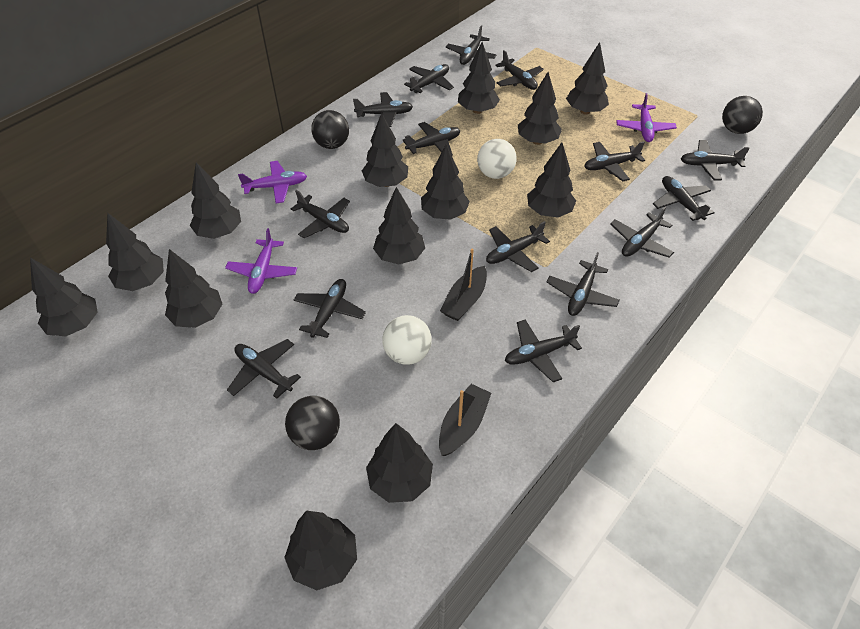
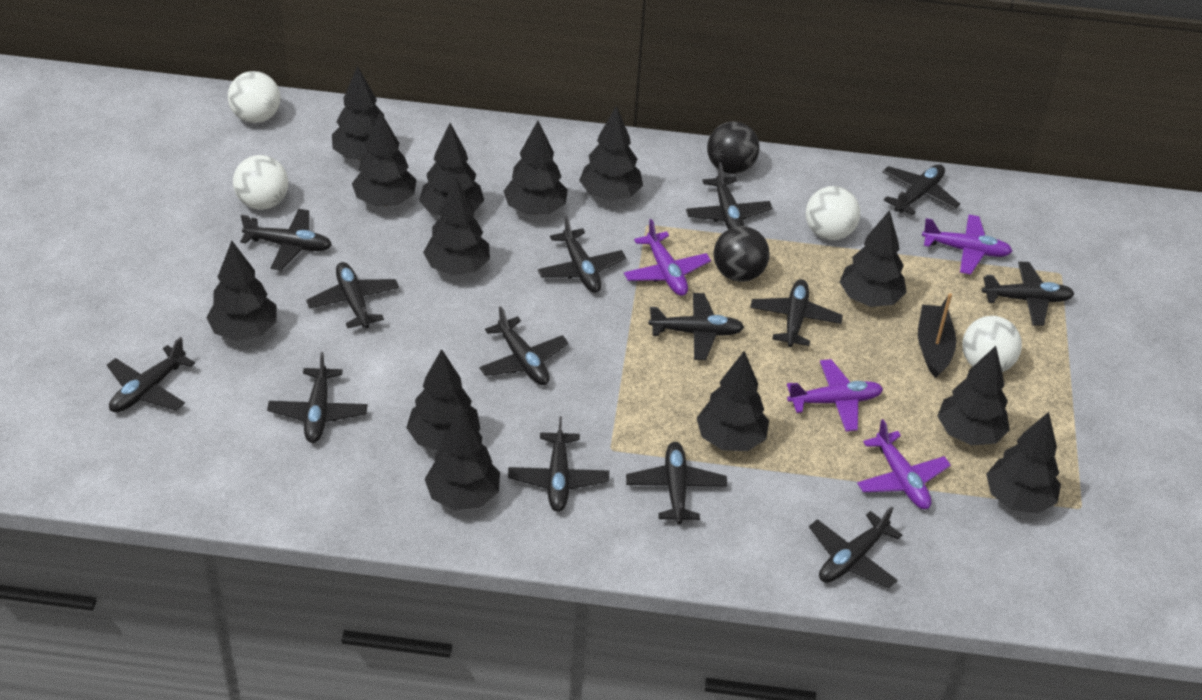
black ball: [285,396,340,450] [311,110,349,149] [722,96,763,134] = 3 -> [707,121,760,174] [714,226,770,282] = 2
black boat: [439,384,491,456] [440,248,487,321] = 2 -> [918,293,956,378] = 1
black plane: [227,339,301,399] [291,190,350,238] [293,279,366,338] [353,92,413,127] [402,122,460,156] [404,64,454,93] [446,25,496,65] [486,221,550,272] [495,50,544,90] [505,320,582,382] [547,252,620,316] [584,142,645,181] [610,207,674,258] [653,176,715,221] [681,140,750,180] = 15 -> [107,337,195,413] [240,209,332,271] [267,352,368,443] [306,262,399,328] [479,306,569,385] [508,416,609,512] [538,216,626,293] [626,442,727,524] [649,293,744,360] [686,162,772,229] [750,279,843,347] [809,506,902,588] [882,165,960,216] [982,262,1074,326] = 14
purple plane: [225,228,297,294] [238,161,307,203] [616,93,677,142] = 3 -> [624,219,711,296] [787,359,883,432] [857,419,951,509] [922,215,1012,275] = 4
white ball: [382,315,432,365] [477,139,517,179] = 2 -> [228,71,280,123] [233,155,288,210] [806,186,860,240] [962,316,1022,372] = 4

